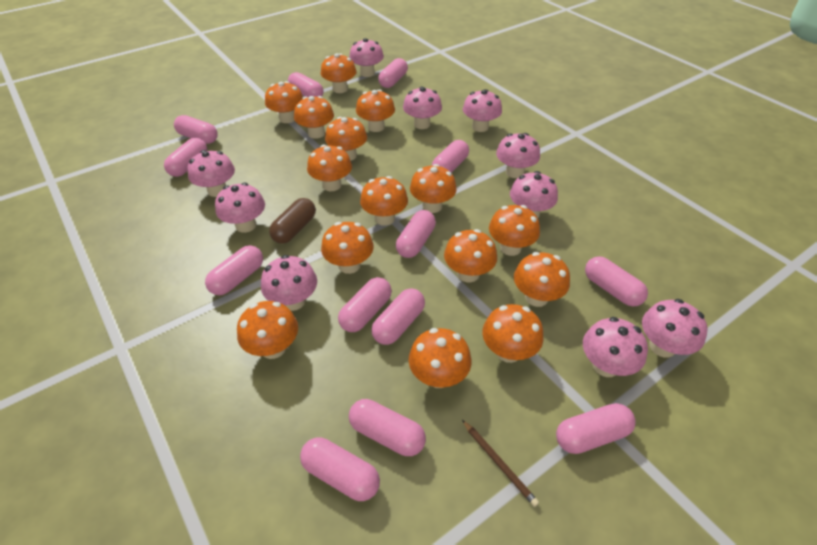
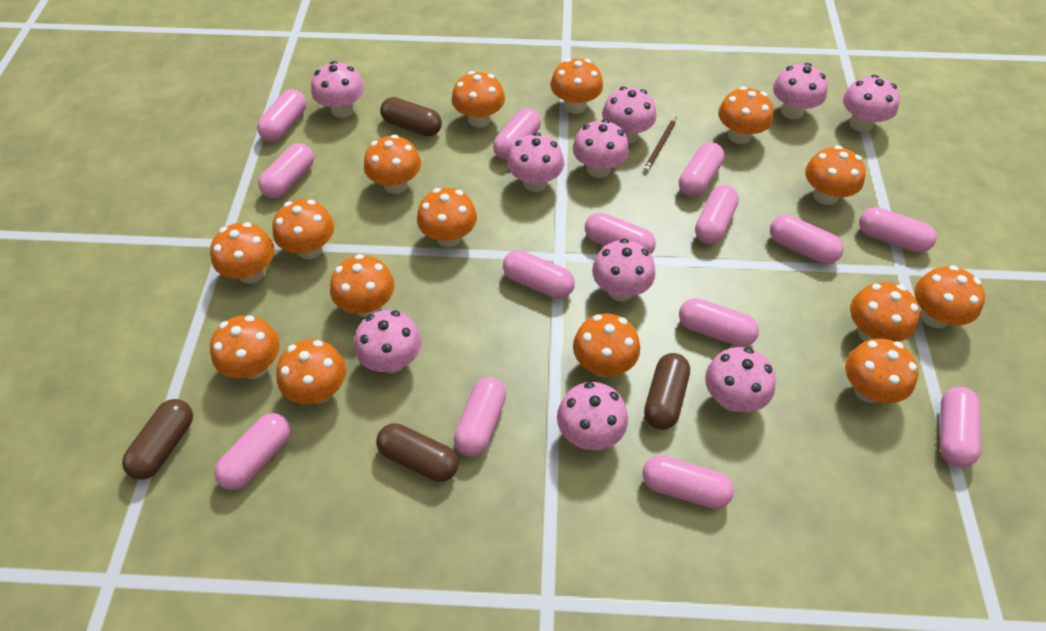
brown capsule: [269,198,316,244] = 1 -> [122,399,193,480] [376,423,458,482] [380,97,442,136] [644,353,690,430] = 4
pink capsule: [164,138,207,177] [174,115,218,144] [205,245,263,295] [288,72,323,97] [300,438,380,501] [338,277,392,332] [349,399,426,456] [371,288,425,345] [378,58,408,88] [396,210,436,258] [432,140,469,173] [556,403,636,454] [585,256,648,307] = 13 -> [214,413,291,490] [257,89,306,142] [258,143,314,198] [454,377,506,457] [493,108,541,160] [503,250,575,299] [585,213,656,254] [642,455,734,509] [679,142,725,197] [679,298,759,347] [695,185,739,244] [770,215,844,264] [859,207,937,253] [940,387,981,467] = 14

